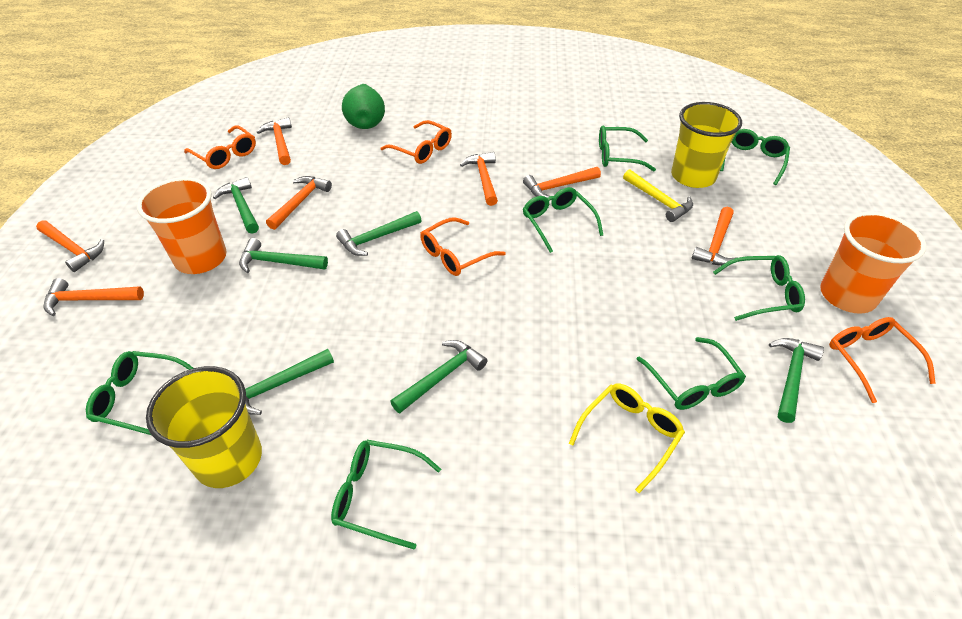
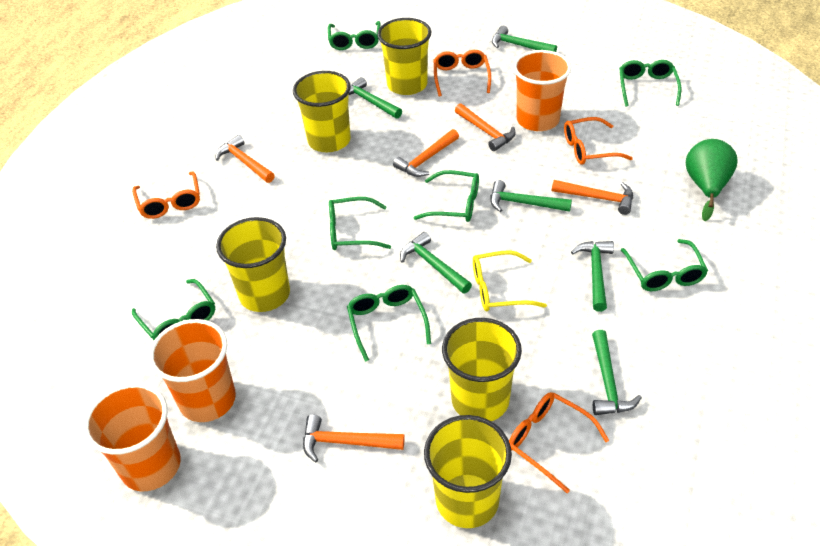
orange cup: [137,177,227,274] [820,212,926,314] = 2 -> [84,383,181,491] [149,319,236,422] [513,50,571,131] = 3
orange hammer: [36,220,104,272] [44,278,144,316] [257,117,292,165] [266,176,332,230] [460,152,498,206] [523,167,601,198] [692,207,737,266] = 7 -> [215,135,275,183] [303,414,405,462] [393,129,459,177] [455,104,516,151] [552,180,633,215] = 5
yellow cup: [146,366,262,488] [671,102,742,188] = 2 -> [216,217,290,312] [293,71,351,152] [377,18,431,95] [424,415,512,528] [442,318,522,421] = 5
yellow hammer: [623,169,693,222] = 1 -> none = 0

